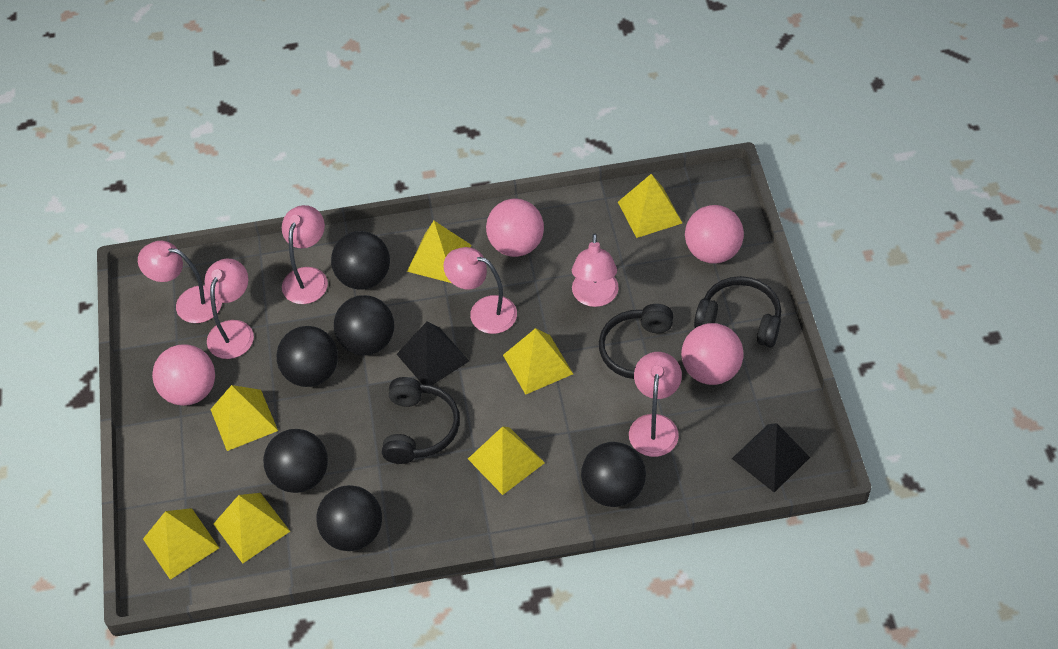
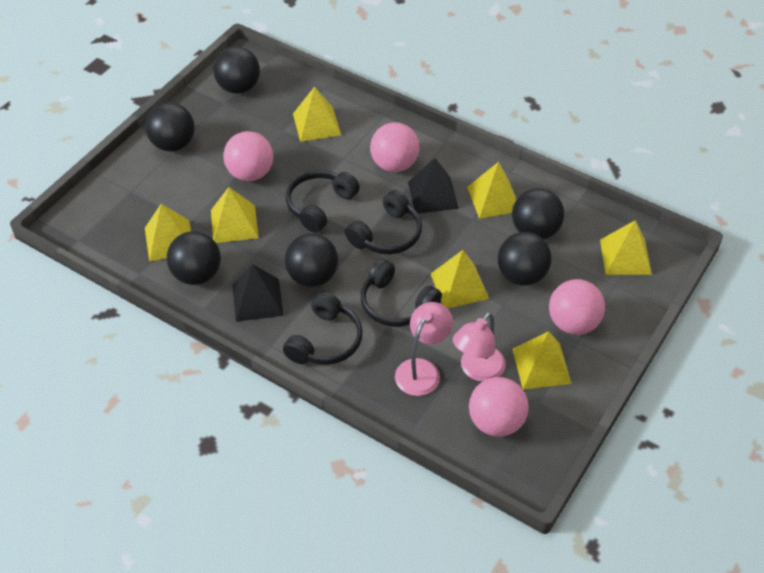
black headphones: [382,377,460,464] [599,304,673,379] [694,276,781,347] = 3 -> [283,292,363,365] [286,170,360,233] [345,190,422,254] [361,259,442,327] = 4
pink lamp: [138,241,222,323] [205,259,254,359] [282,205,328,304] [443,247,517,334] [572,233,619,307] [629,352,682,457] = 6 -> [395,302,453,396] [453,312,506,382] = 2

